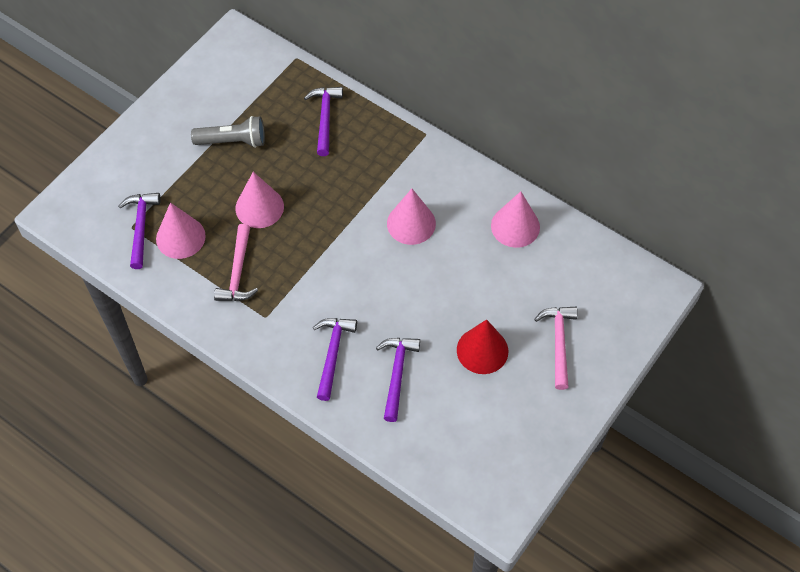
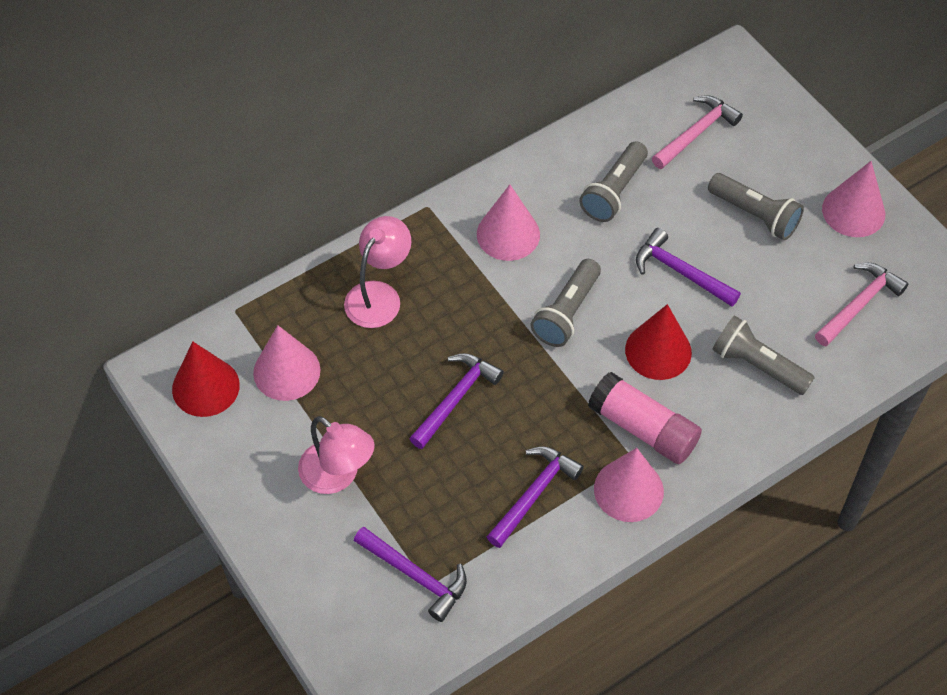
grey flashlight: [191,116,265,148] = 1 -> [531,259,601,347] [579,141,648,222] [708,173,804,240] [712,315,815,395] = 4
pink glue stick: none = 0 -> [588,372,702,464] = 1
pink lamp: none = 0 -> [298,416,375,494] [344,216,411,328] = 2
red cone: [457,319,508,374] = 1 -> [172,341,240,417] [625,304,692,380] = 2

